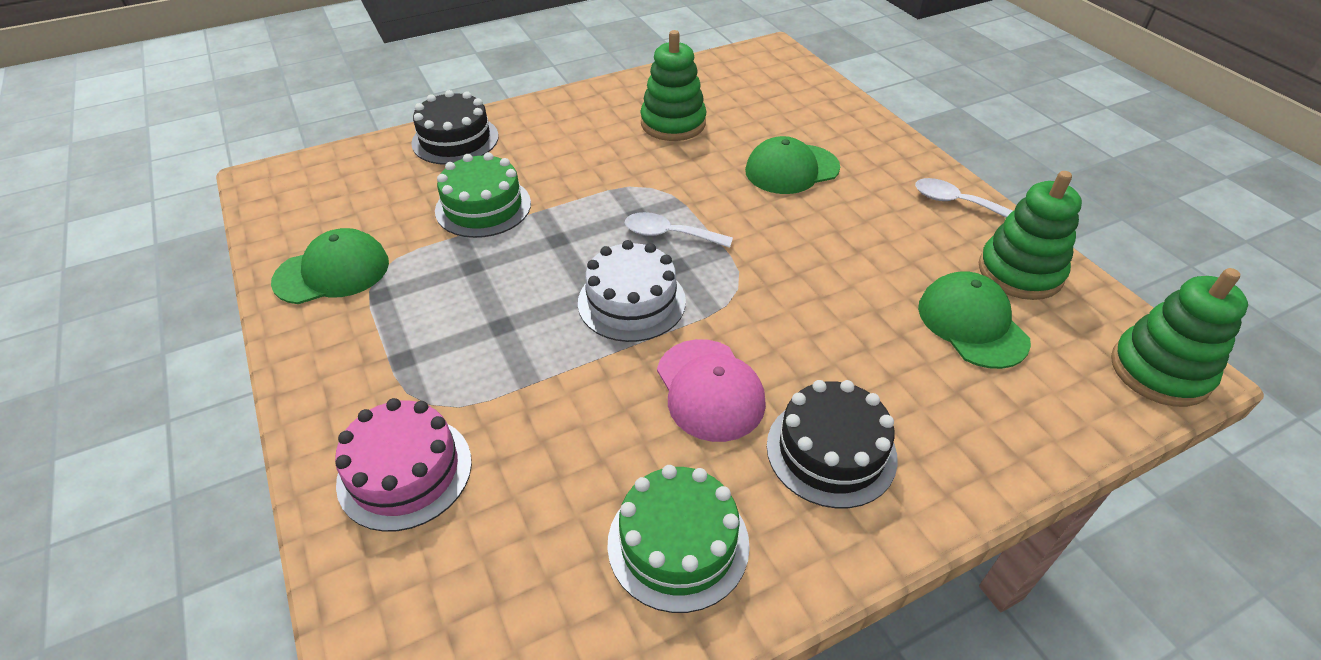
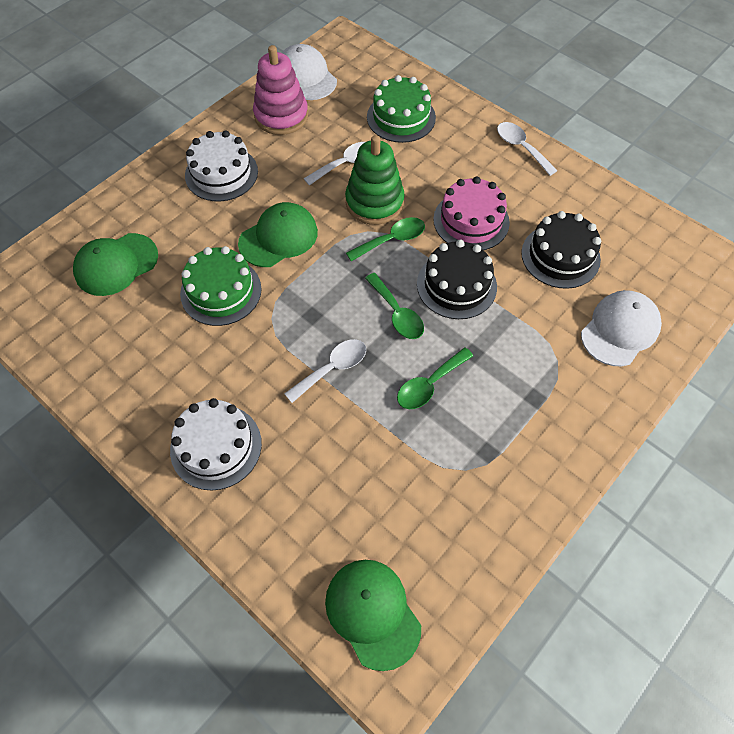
green spoon: none = 0 -> [346,217,425,261] [365,273,424,339] [397,348,473,409] = 3
green stacking toy: [640,30,706,141] [979,171,1082,300] [1111,268,1248,407] = 3 -> [345,135,405,225] = 1
pink cap: [657,339,766,442] = 1 -> none = 0
pink stacking toy: none = 0 -> [253,45,308,135] = 1
white cake: [578,240,686,342] = 1 -> [170,398,262,490] [185,130,258,201] = 2
white cap: none = 0 -> [282,44,337,100] [581,290,662,366] = 2
white spoon: [625,212,733,248] [915,178,1012,218] = 2 -> [284,339,366,403] [304,142,365,186] [497,122,558,176] = 3

